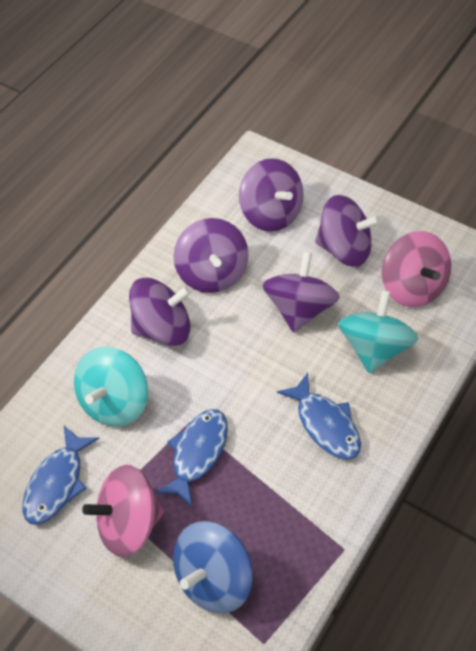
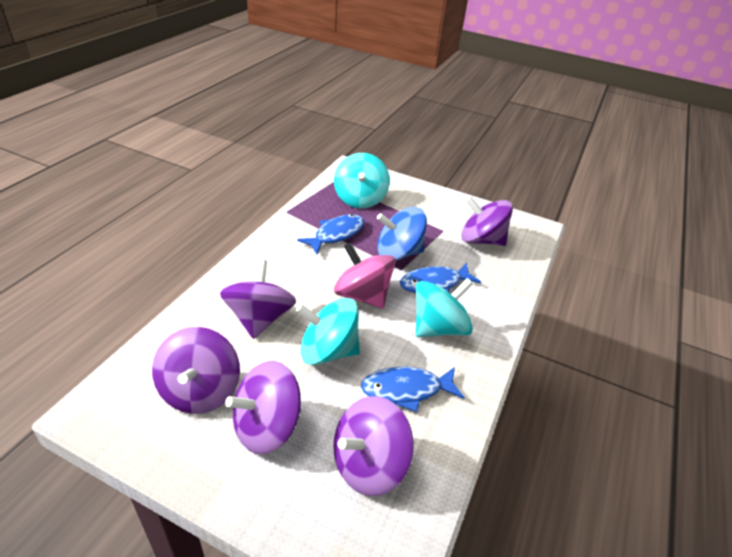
pink spinning top: [82,465,164,557] [382,231,451,307] = 2 -> [334,242,396,309] = 1
turquoise spinning top: [74,347,148,427] [338,290,418,373] = 2 -> [296,298,360,365] [334,153,390,208] [416,278,473,337] = 3

